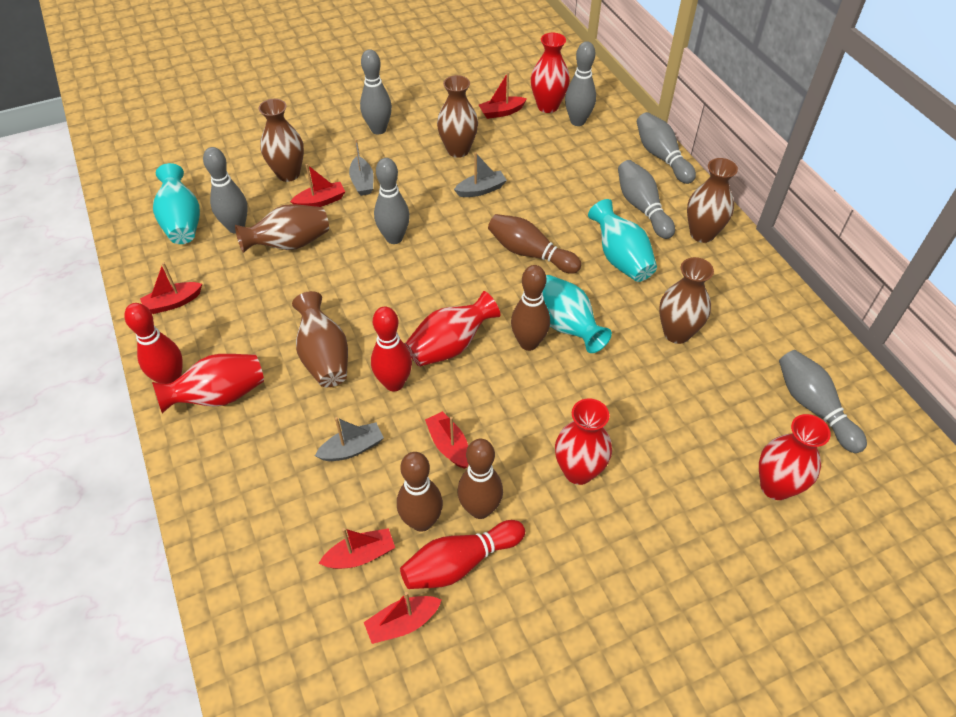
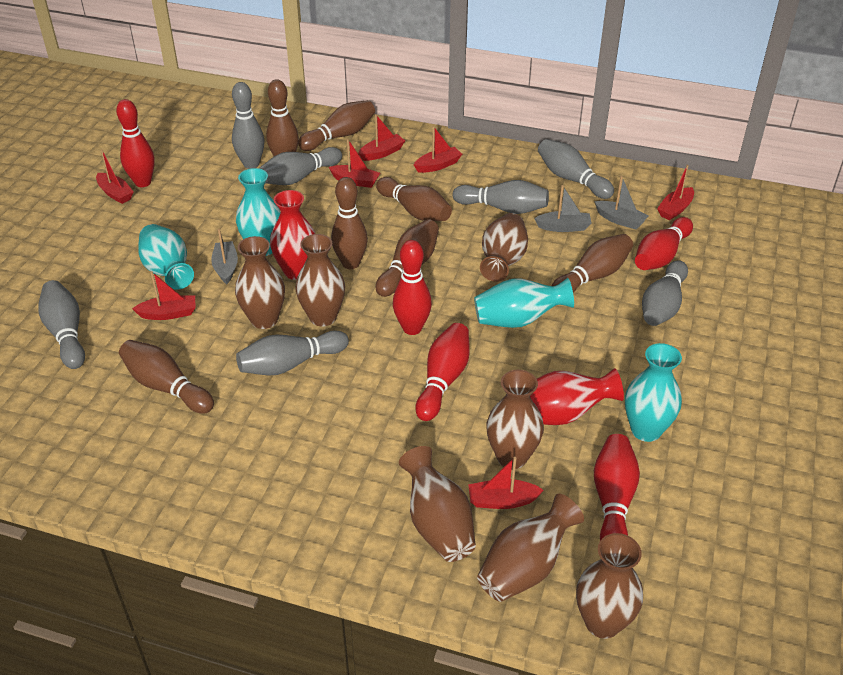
brown bowling pin: [397,452,443,532] [458,439,503,519] [488,214,582,274] [511,265,550,351] = 4 -> [119,340,214,414] [266,79,299,156] [298,100,375,151] [331,177,368,269] [376,177,452,221] [376,219,439,297] [552,234,633,293] = 7
brown vase: [235,204,329,253] [259,99,304,182] [292,291,348,387] [437,75,478,158] [659,257,714,344] [687,158,738,243] = 6 -> [235,236,285,329] [296,234,345,326] [399,446,476,562] [477,494,584,602] [480,213,528,282] [486,370,544,469] [576,533,643,639] = 7
red boat: [140,262,202,314] [290,164,345,207] [318,528,395,569] [364,592,442,644] [425,411,468,469] [479,72,527,119] = 6 -> [96,149,134,204] [132,271,195,320] [329,139,380,188] [358,114,405,161] [414,126,462,173] [468,457,544,509] [657,165,694,220] = 7
red bowling pin: [124,303,183,384] [371,307,412,392] [400,520,525,589] = 3 -> [116,99,155,187] [393,240,432,335] [415,323,469,421] [594,434,640,541] [635,217,693,270] = 5
red vase: [152,354,264,413] [405,291,501,367] [531,33,570,113] [555,399,612,485] [759,414,831,500] = 5 -> [270,190,315,280] [530,368,624,425] = 2
turquoise vase: [153,163,200,244] [543,275,612,353] [588,199,657,282] = 3 -> [138,224,194,290] [236,168,281,256] [474,278,574,328] [625,343,682,442] = 4

